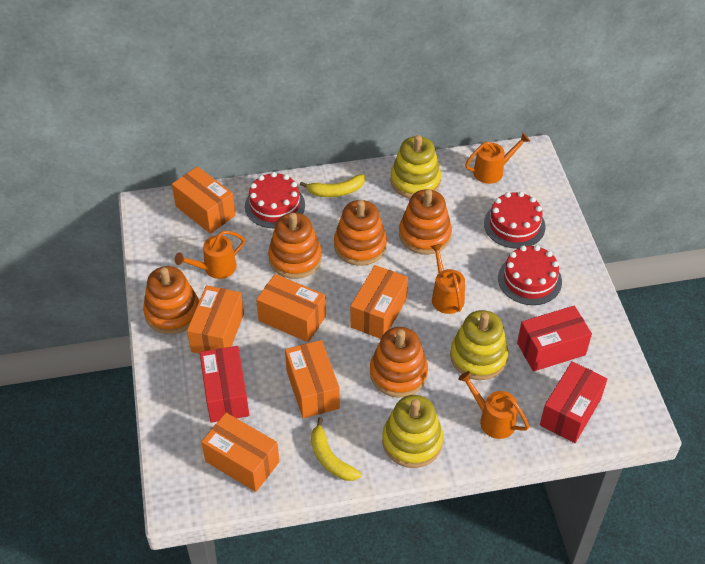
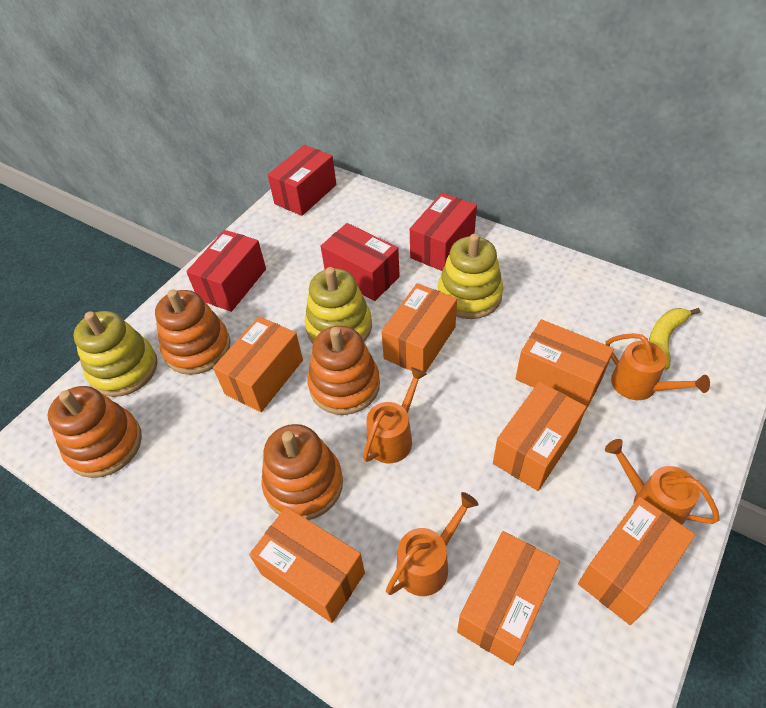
orange box: [172,166,236,234] [187,285,244,354] [201,413,279,492] [256,274,326,342] [285,340,340,418] [350,265,408,339] = 6 -> [213,316,303,412] [249,507,365,623] [381,283,457,373] [457,531,560,666] [493,382,586,491] [515,319,614,411] [578,497,695,625] = 7
orange stacking toy: [143,266,199,334] [268,213,322,279] [334,200,387,266] [370,327,428,397] [399,189,452,255] = 5 -> [48,386,142,478] [155,289,231,375] [262,424,343,520] [308,326,380,415] = 4
red box: [200,346,249,423] [517,306,592,372] [540,361,607,443] = 3 -> [186,230,266,312] [268,145,336,216] [321,223,400,301] [410,193,477,271] = 4
red cake: [245,172,305,228] [484,192,545,249] [498,245,562,305] = 3 -> none = 0
yellow banana: [300,174,365,197] [311,417,361,481] = 2 -> [649,308,700,370] = 1

